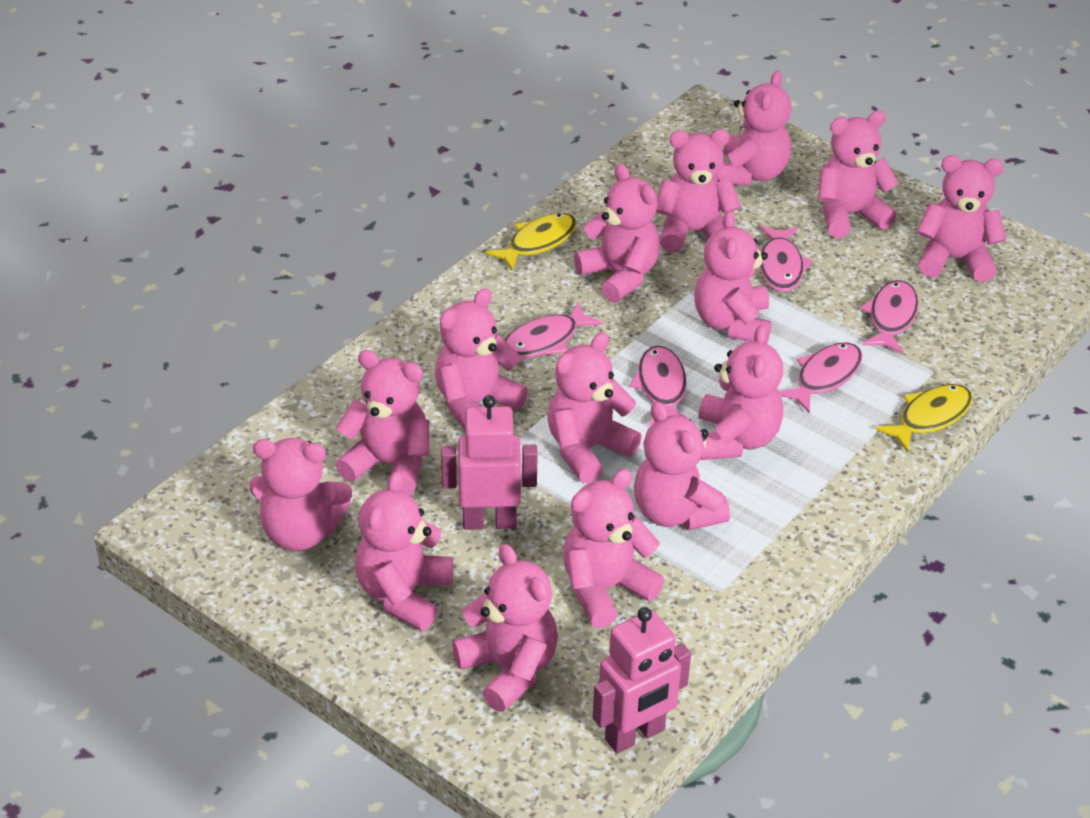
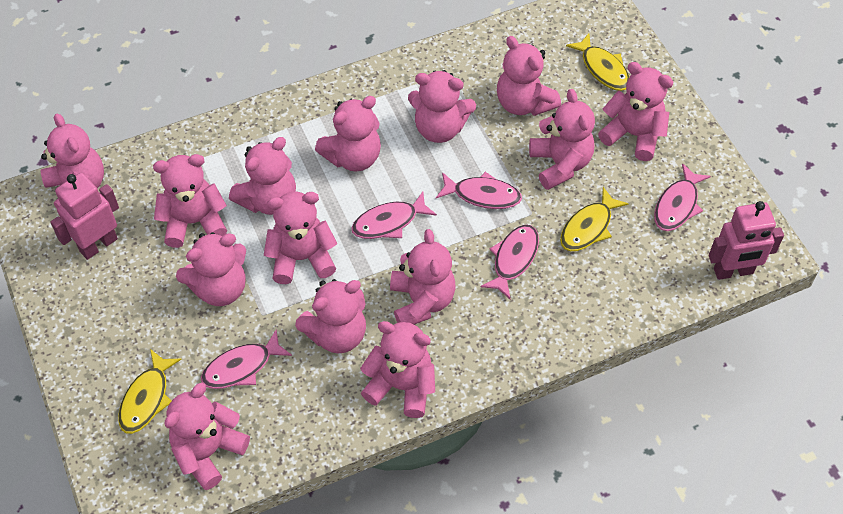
pink teddy bear: [249,438,352,551] [336,350,429,496] [355,471,453,631] [435,288,528,430] [452,544,558,712] [547,332,642,483] [563,469,664,628] [574,164,660,303] [634,401,730,530] [656,129,741,253] [694,211,772,344] [698,325,784,460] [717,71,792,186] [818,111,899,238] [917,155,1006,282] = 15 -> [41,114,104,209] [153,154,227,248] [165,383,250,490] [176,232,246,306] [229,137,296,215] [264,192,337,284] [295,279,366,353] [315,96,381,171] [360,321,435,418] [390,229,455,325] [408,70,476,143] [497,36,561,116] [529,89,595,190] [598,62,673,161] = 14
yellow fish: [485,213,577,271] [875,384,973,452] = 2 -> [118,349,182,434] [560,187,629,251] [566,33,629,91] = 3

